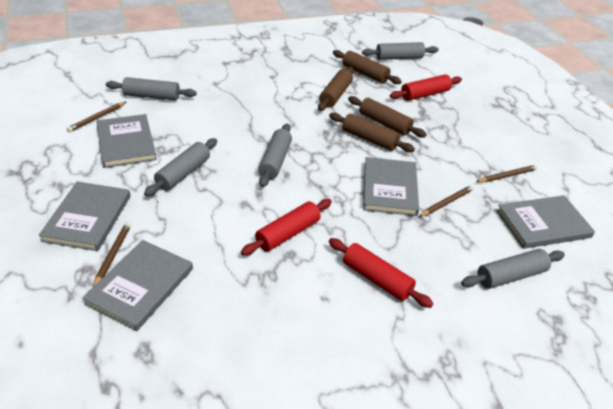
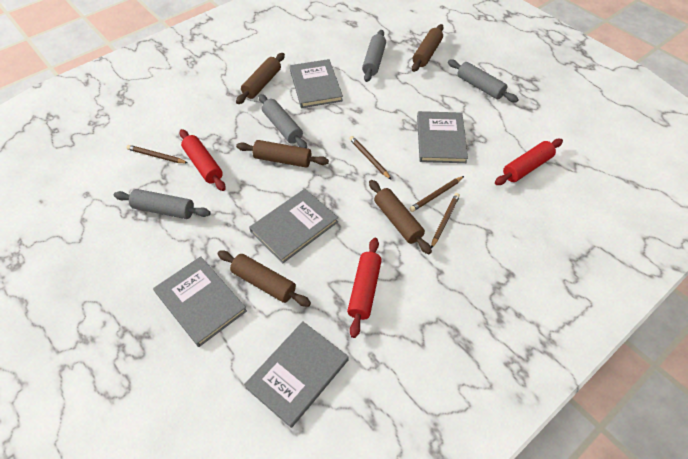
brown rolling pin: [318,67,353,111] [329,113,415,152] [333,50,402,84] [348,96,427,138] = 4 -> [218,250,311,307] [236,53,285,104] [236,140,329,168] [369,180,432,254] [412,24,444,72] = 5
grey rolling pin: [106,77,197,101] [144,138,217,196] [258,124,292,187] [362,42,439,60] [461,249,565,289] = 5 -> [114,189,211,219] [259,94,307,148] [362,30,386,82] [448,60,519,103] = 4

